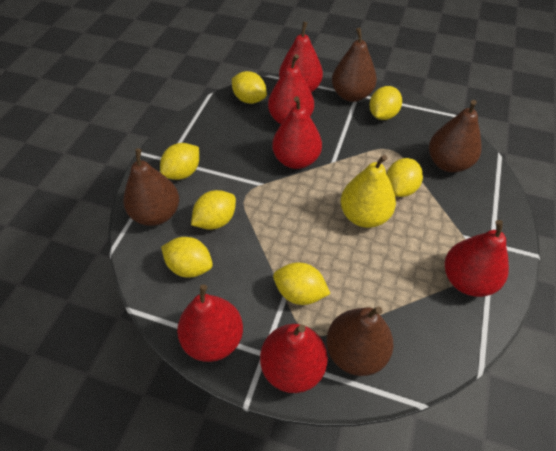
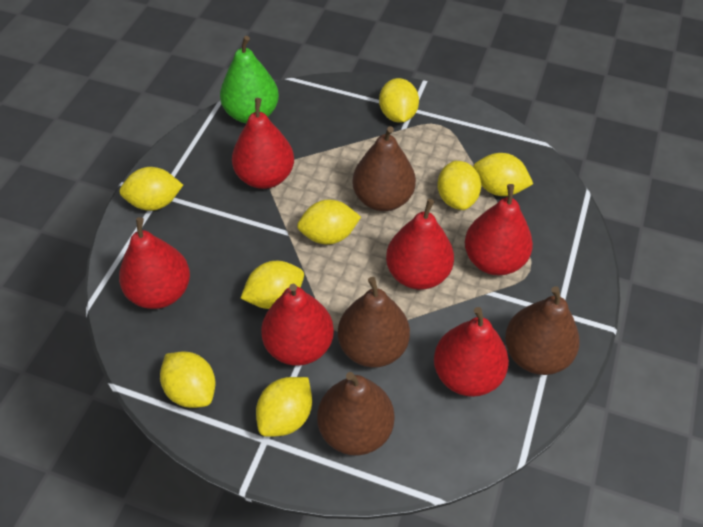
green pear: none = 0 -> [220,36,279,123] = 1
yellow lemon: [160,143,199,180] [161,237,213,277] [191,190,236,230] [232,71,267,104] [273,263,331,305] [369,86,402,120] [387,158,423,197] = 7 -> [119,167,183,211] [160,351,215,408] [240,261,304,309] [256,377,312,437] [297,199,361,245] [379,78,419,123] [437,161,481,210] [473,153,533,196] = 8
yellow pear: [341,155,396,228] = 1 -> none = 0

